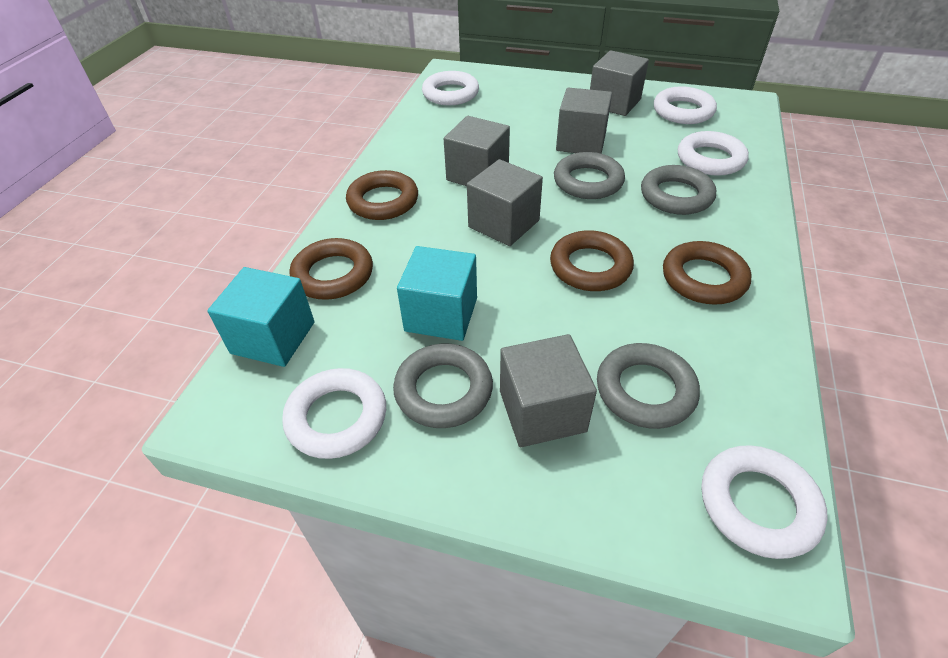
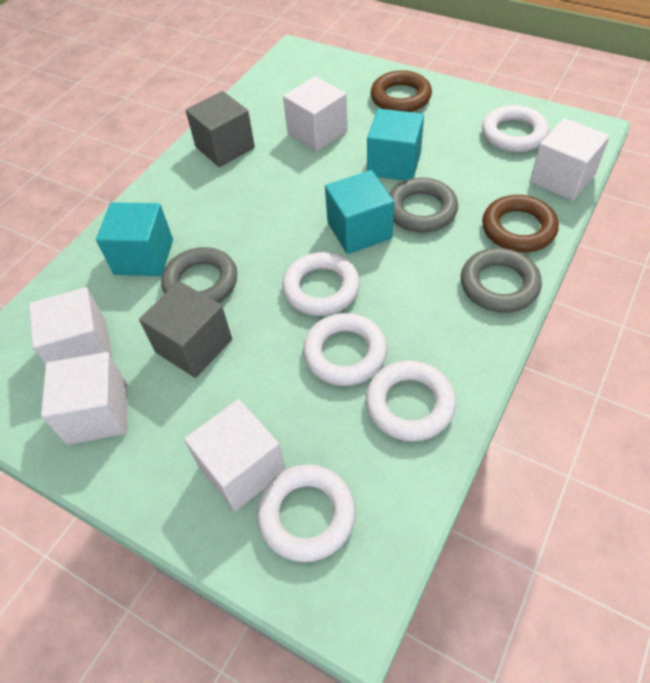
brown ring: [290,238,373,300] [346,170,418,220] [550,230,634,291] [663,241,752,304] = 4 -> [371,70,432,112] [482,195,559,252] = 2
grey cube: [444,116,510,186] [467,159,543,246] [500,334,597,447] [556,87,612,154] [590,50,649,116] = 5 -> [139,281,232,378] [186,91,255,167] = 2
grey ring: [393,344,493,428] [554,152,625,199] [597,343,700,429] [641,165,716,215] = 4 -> [161,247,237,303] [389,178,458,232] [461,248,542,313] = 3
turquoise cube: [207,267,314,367] [397,246,477,341] = 2 -> [96,202,173,276] [325,170,394,254] [367,109,424,181] = 3
white cube: none = 0 -> [29,287,113,364] [41,352,127,445] [184,399,286,511] [283,76,348,152] [530,118,610,201] = 5

